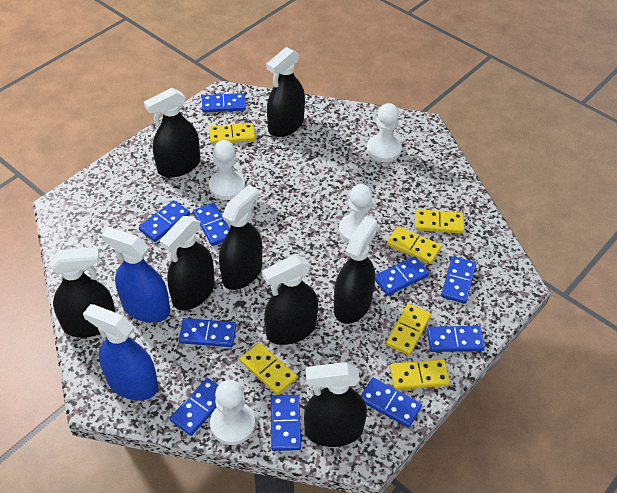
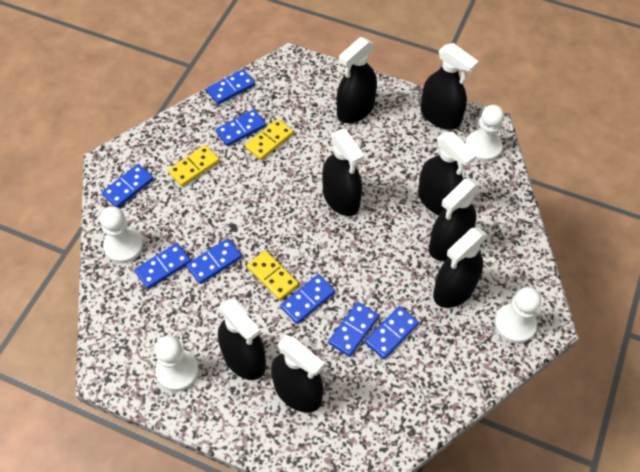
blue domino: [139,200,190,242] [170,378,218,436] [179,318,236,347] [193,203,230,246] [202,93,246,112] [271,395,301,451] [361,378,422,428] [375,256,429,296] [427,326,485,352] [441,256,476,304] = 10 -> [102,164,154,208] [134,243,191,289] [186,238,242,284] [206,69,255,105] [216,109,266,146] [280,274,335,324] [328,302,379,357] [365,306,419,359] = 8
blue spray bottle: [83,304,158,401] [101,227,170,323] = 2 -> none = 0
yellow domino: [209,123,255,144] [240,343,297,395] [386,304,431,355] [387,226,442,264] [390,359,450,390] [415,209,464,234] = 6 -> [168,145,219,186] [245,119,293,160] [247,250,299,300] = 3

